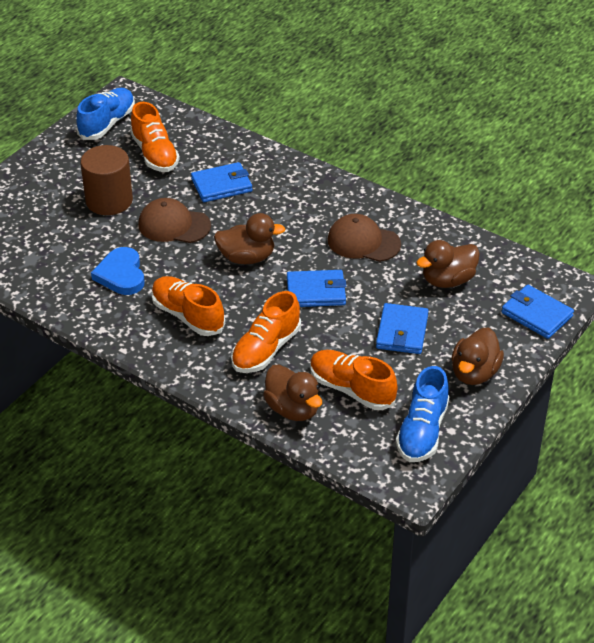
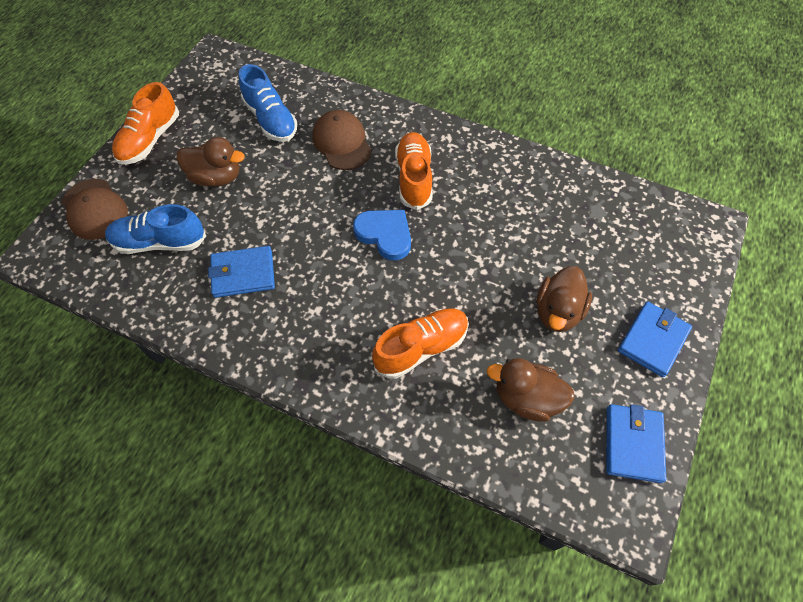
blue wallet: [191,162,252,202] [287,270,346,307] [376,303,429,354] [501,285,574,339] = 4 -> [208,246,275,298] [607,404,666,483] [618,302,692,377] = 3
brown cylinder: [80,145,133,215] = 1 -> none = 0
brown duck: [214,213,285,264] [263,365,322,421] [416,240,480,288] [451,328,504,385] = 4 -> [177,137,245,187] [487,358,575,422] [536,266,592,332] = 3
orange shoe: [130,102,180,172] [151,276,225,336] [231,291,301,373] [310,350,397,410] = 4 -> [112,82,179,165] [372,308,469,379] [395,132,432,210] = 3

